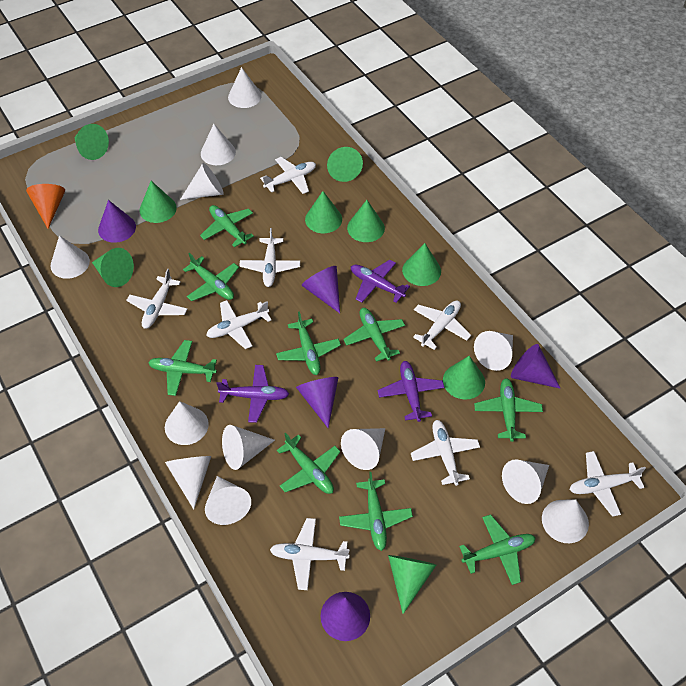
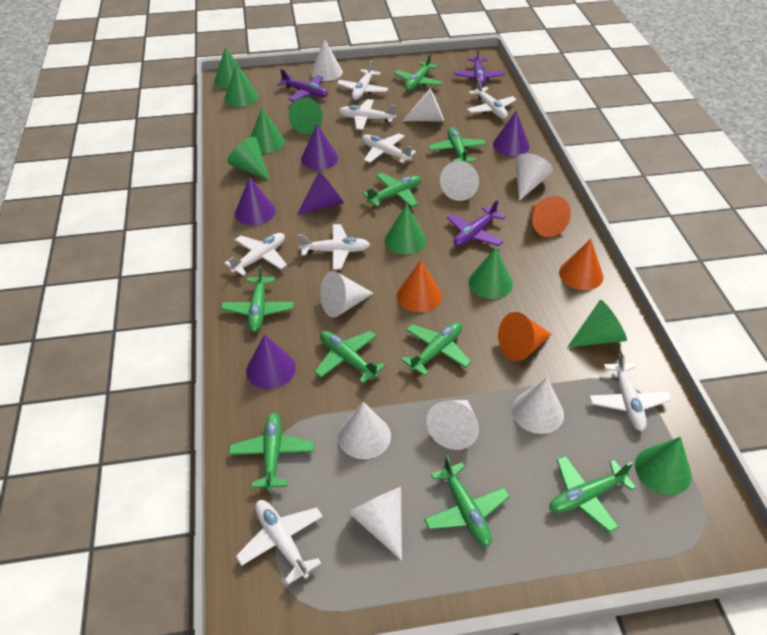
orange cone: [26,184,65,229] = 1 -> [397,260,442,312] [498,312,552,361] [531,196,571,237] [559,239,604,290] = 4
white cone: [51,235,90,279] [165,401,209,445] [165,456,211,509] [180,163,224,200] [201,124,236,165] [205,476,251,525] [222,425,275,470] [228,67,262,108] [341,428,385,470] [474,331,513,371] [502,459,549,504] [542,499,589,543] = 12 -> [311,39,343,81] [320,271,374,318] [338,402,391,459] [348,487,402,561] [403,88,444,121] [426,400,479,450] [440,161,479,201] [512,377,564,434] [515,153,553,201] = 9

